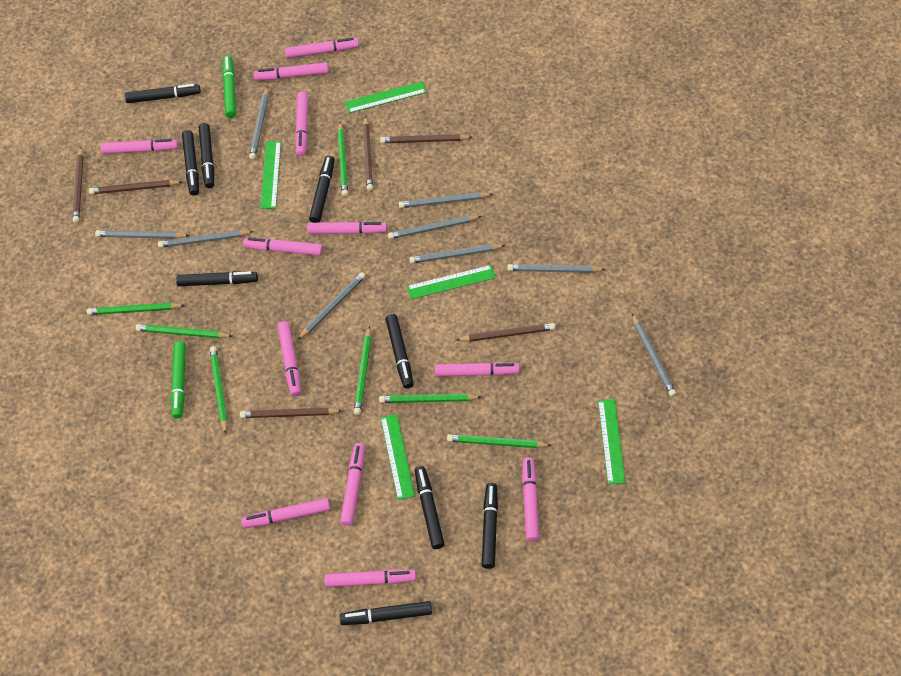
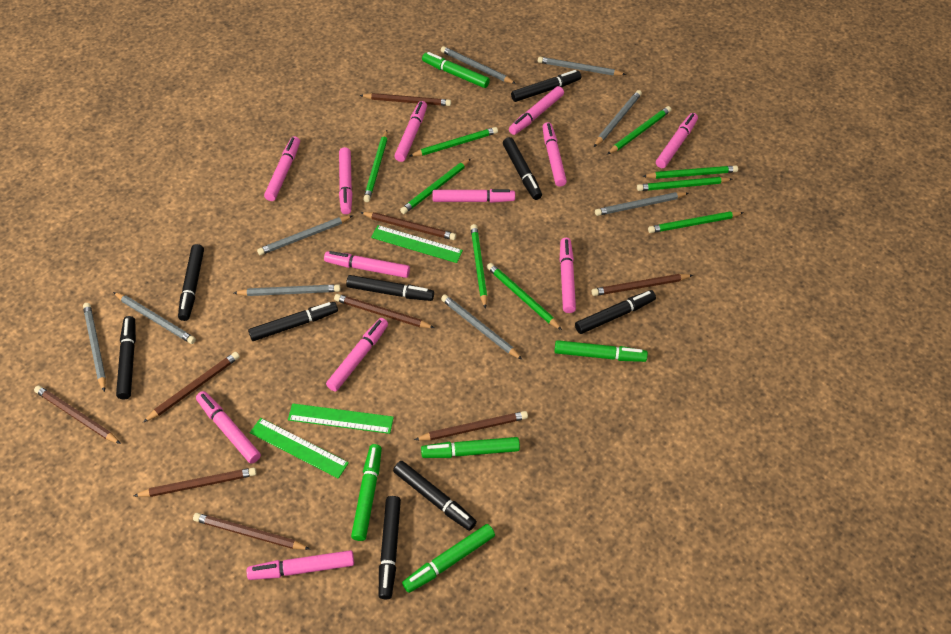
brown pencil: [73,147,84,223] [89,180,182,194] [240,408,342,418] [363,116,373,191] [380,134,472,143] [456,323,555,342] = 6 -> [34,385,121,444] [134,467,256,497] [143,352,240,422] [193,513,310,550] [334,294,434,328] [360,93,451,106] [360,212,456,240] [414,411,528,440] [592,274,693,296] = 9
green marker: [171,341,186,419] [222,55,236,118] = 2 -> [351,444,382,541] [402,524,495,593] [421,437,520,458] [422,52,490,88] [554,340,648,362] = 5
green pencil: [87,303,185,315] [135,324,232,338] [210,346,228,434] [338,122,348,196] [354,326,371,415] [379,394,481,403] [447,434,552,448] = 7 -> [363,130,388,202] [400,159,471,214] [410,127,498,156] [470,224,487,309] [487,263,562,330] [607,106,671,155] [637,177,732,191] [642,165,738,179] [648,211,744,233] = 9
green ruler: [260,141,281,209] [345,81,427,113] [381,414,415,500] [407,265,496,299] [598,399,625,484] = 5 -> [250,418,349,479] [288,403,394,434] [371,225,463,263] = 3

